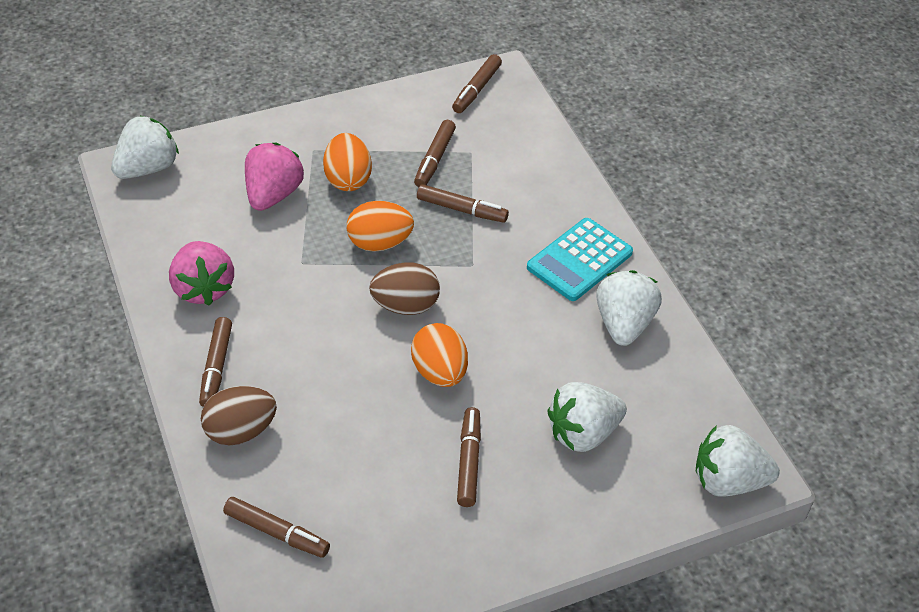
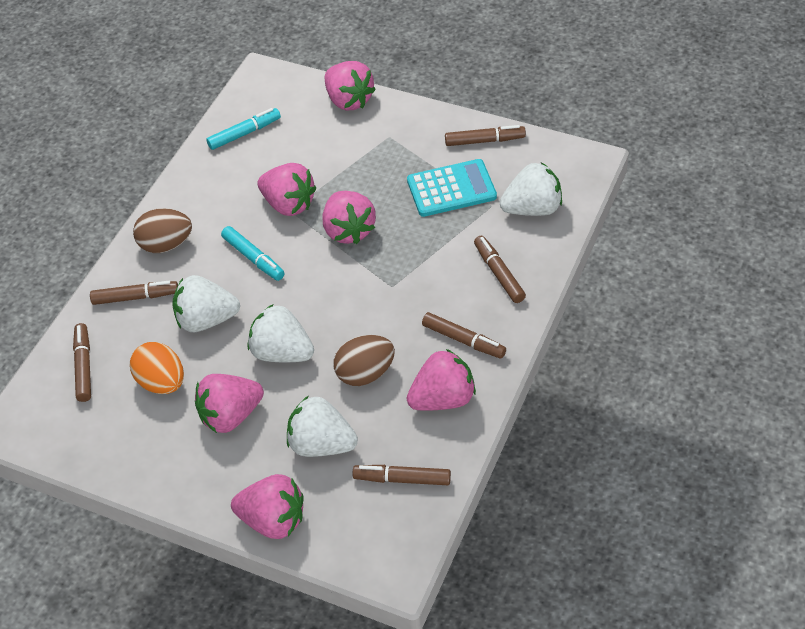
orange egg: [323,133,372,191] [347,201,414,252] [411,323,468,387] = 3 -> [130,342,184,394] = 1
pink strawberry: [169,241,234,305] [245,142,304,211] = 2 -> [195,374,264,433] [231,474,304,539] [258,163,317,216] [322,191,376,244] [324,61,376,110] [406,349,476,411] = 6
turquoise marker: none = 0 -> [206,108,281,150] [221,226,285,281] = 2

